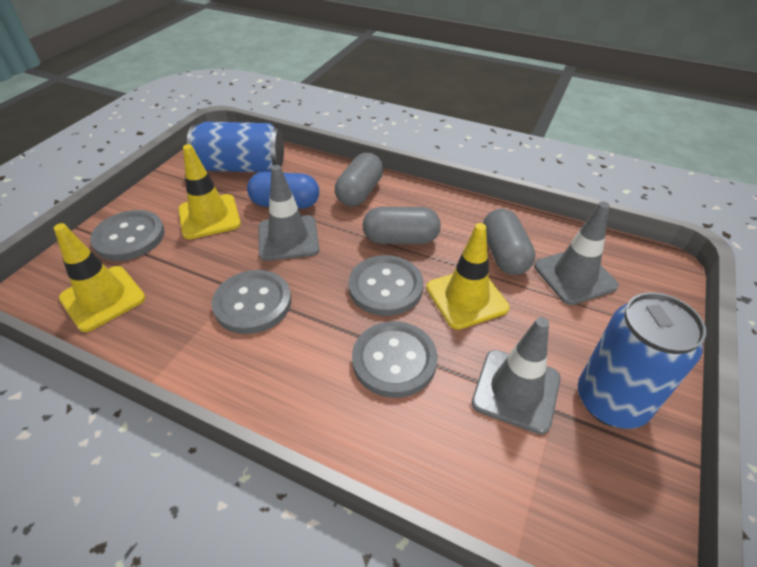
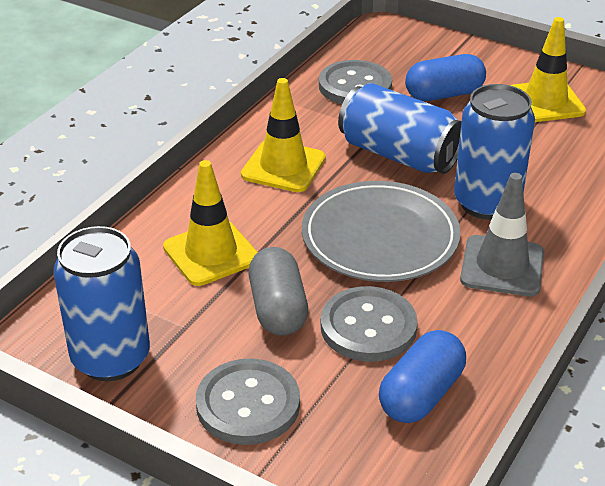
blue can: [187,122,284,172] [578,292,706,429] = 2 -> [53,226,150,381] [338,83,462,174] [454,84,535,220] = 3
blue capsule: [247,172,319,209] = 1 -> [379,330,466,423] [405,54,486,101] = 2
grey button: [90,210,165,261] [212,270,291,334] [348,255,423,316] [352,321,438,398] = 4 -> [196,358,300,445] [319,60,392,104] [321,286,418,362] = 3
grey capsule: [335,153,384,207] [363,207,441,244] [483,209,536,275] = 3 -> [249,247,308,335] = 1
grey plate: none = 0 -> [302,181,460,282] = 1
grey traffic cone: [258,165,319,261] [472,317,561,434] [534,201,619,305] = 3 -> [460,173,544,296] = 1

